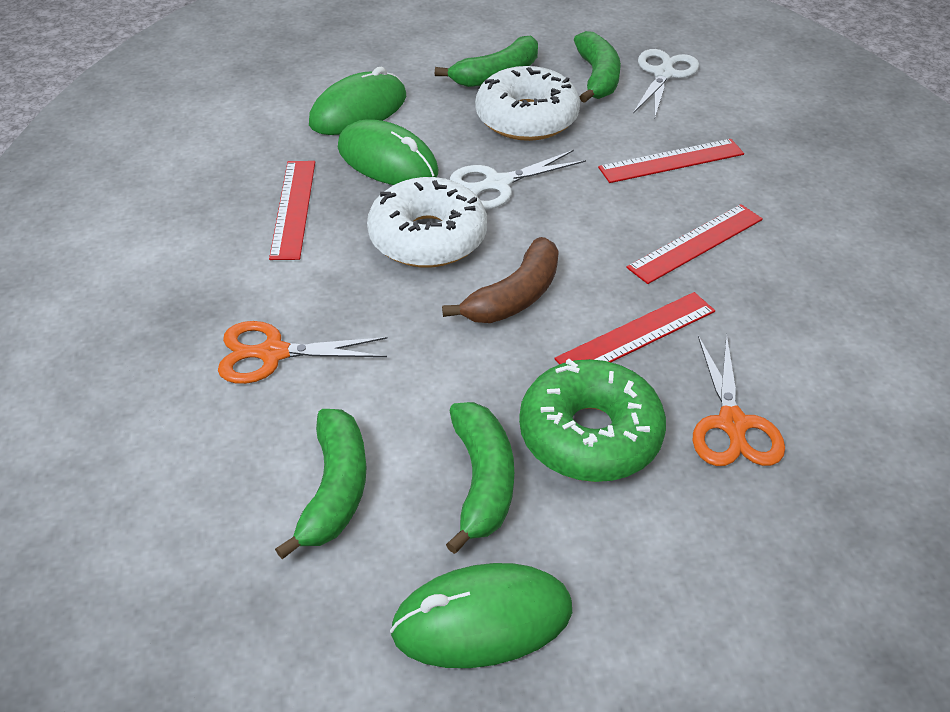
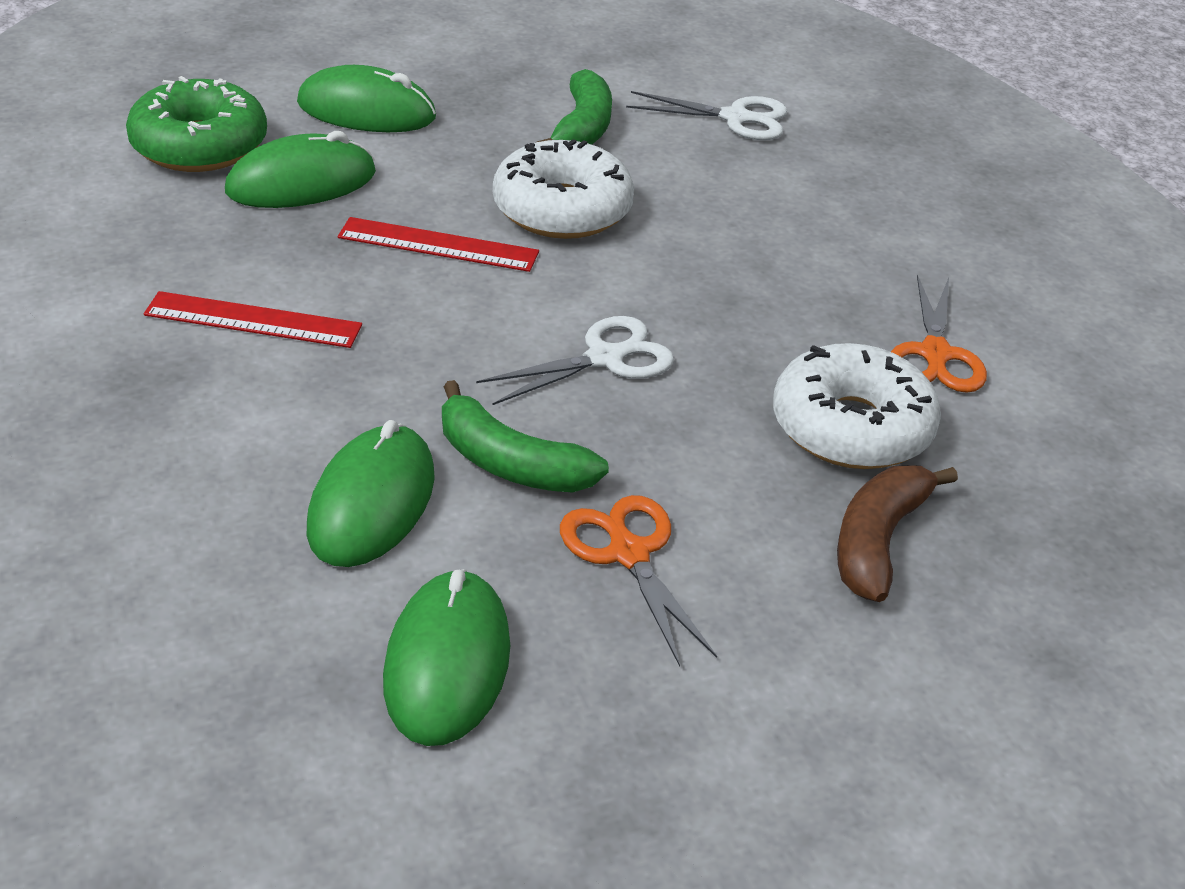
green banana: [275,409,367,559] [435,36,538,87] [446,402,514,554] [574,31,621,103] = 4 -> [442,380,609,493] [535,69,612,145] = 2
green mouse: [309,67,406,135] [338,119,438,185] [390,563,572,668] = 3 -> [225,131,376,208] [297,65,436,132] [307,420,435,567] [383,569,510,746] = 4
red ruler: [269,161,315,260] [554,292,715,364] [598,139,744,183] [626,204,763,284] = 4 -> [144,291,362,348] [338,217,539,272] = 2

